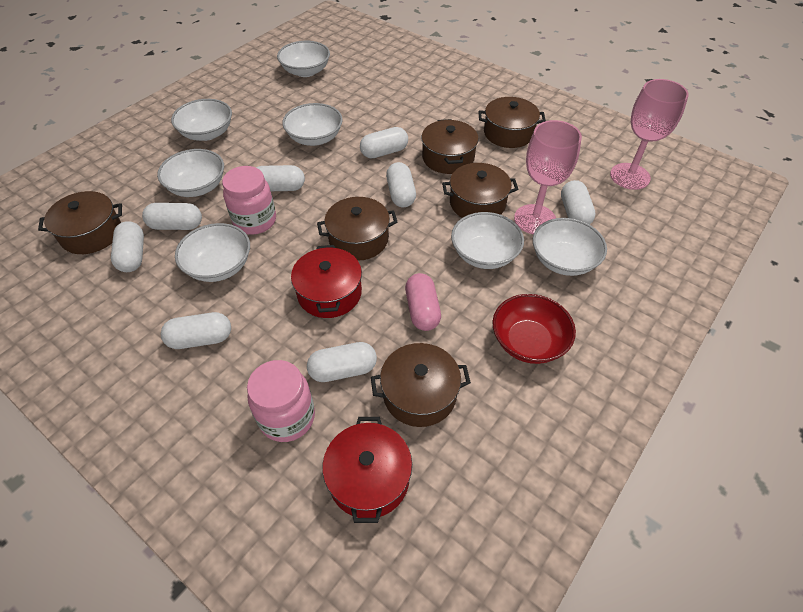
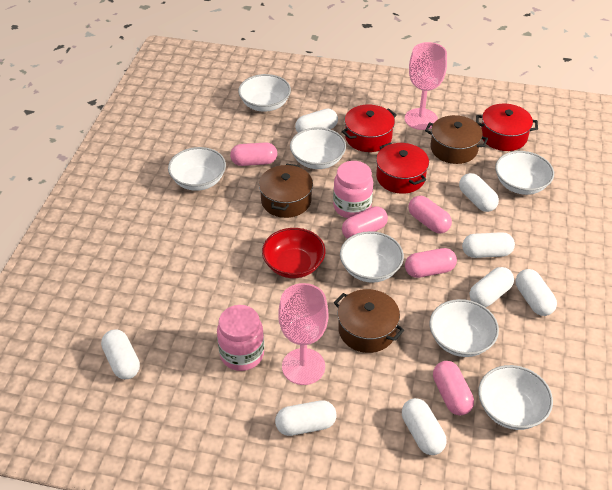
brown pot: [38,191,122,254] [317,197,398,261] [371,343,471,427] [421,119,479,174] [442,163,518,218] [478,97,546,148] = 6 -> [259,164,313,218] [334,289,404,353] [425,115,488,164] = 3
pink capsule: [405,273,441,331] = 1 -> [230,142,277,166] [342,206,388,239] [405,248,457,278] [409,196,452,234] [433,361,474,416] = 5
red pot: [291,245,362,318] [322,417,412,523] = 2 -> [342,105,397,152] [376,142,429,194] [476,104,538,151] = 3

